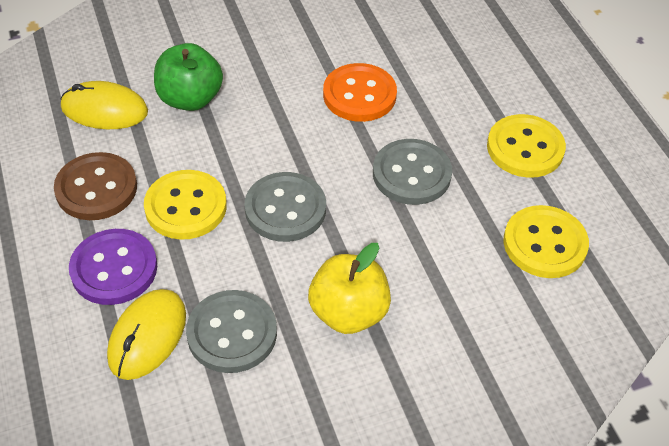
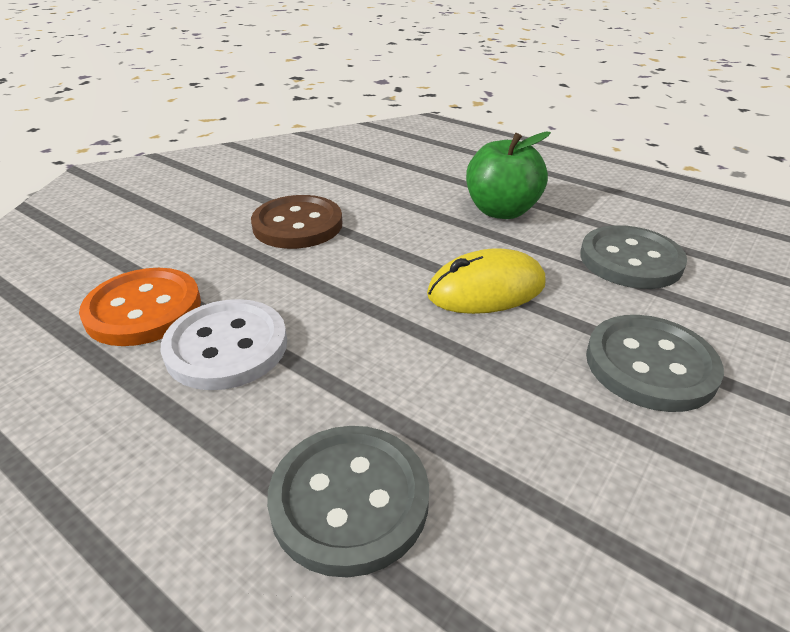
purple button: [69,229,157,305] = 1 -> none = 0
white button: none = 0 -> [161,299,287,390] = 1
yellow apple: [308,243,391,334] = 1 -> none = 0
yellow button: [144,170,227,240] [487,114,566,178] [503,205,589,278] = 3 -> none = 0
yellow mouse: [61,81,148,129] [107,289,186,380] = 2 -> [427,248,546,314] = 1

